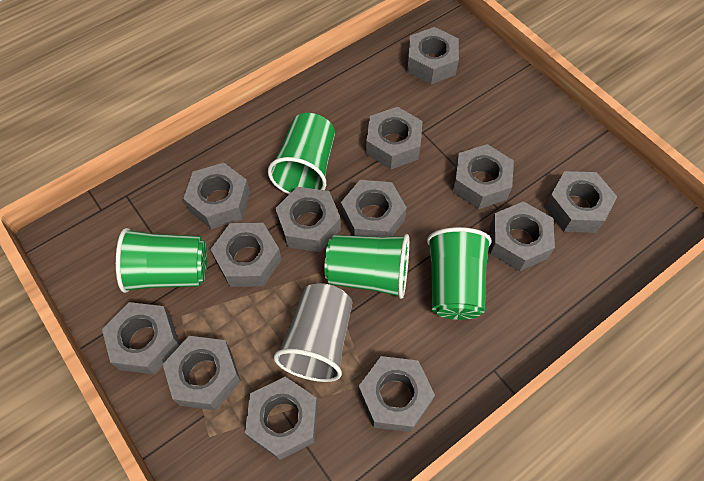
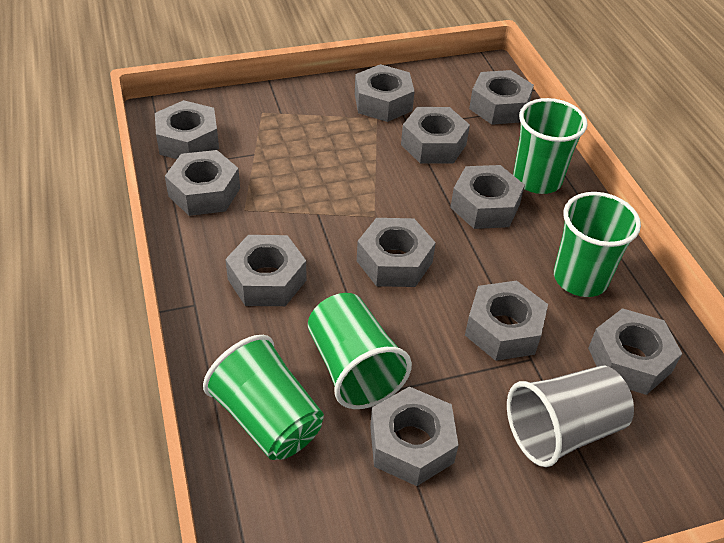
grey nut: [102,302,180,374] [163,336,241,410] [183,163,250,229] [210,223,282,287] [245,377,318,460] [275,187,341,252] [341,180,407,237] [358,356,435,432] [366,107,423,170] [407,27,459,84] [452,144,514,209] [490,201,555,271] [545,171,617,233] = 13 -> [155,100,219,159] [165,150,240,216] [225,235,307,306] [355,64,415,122] [357,218,436,287] [370,387,459,486] [401,107,470,163] [450,165,525,229] [465,281,548,361] [469,70,534,125] [588,308,682,395] = 11

